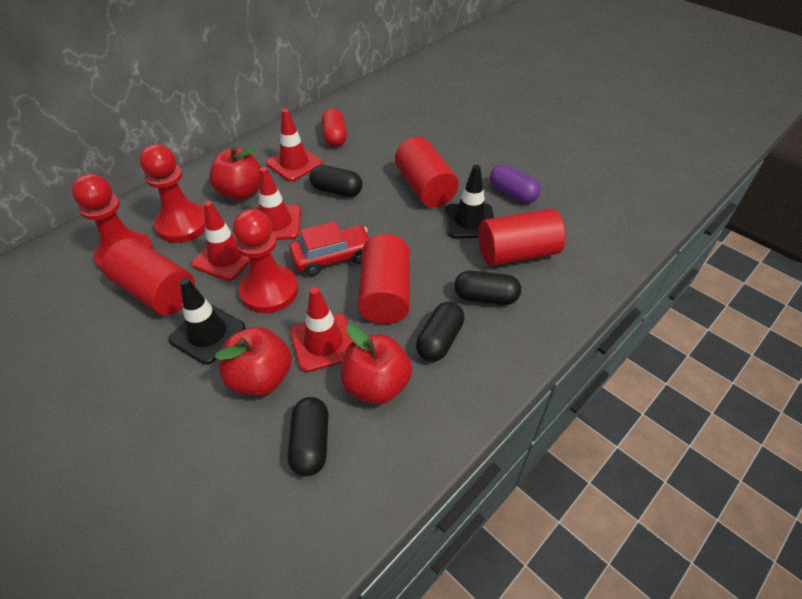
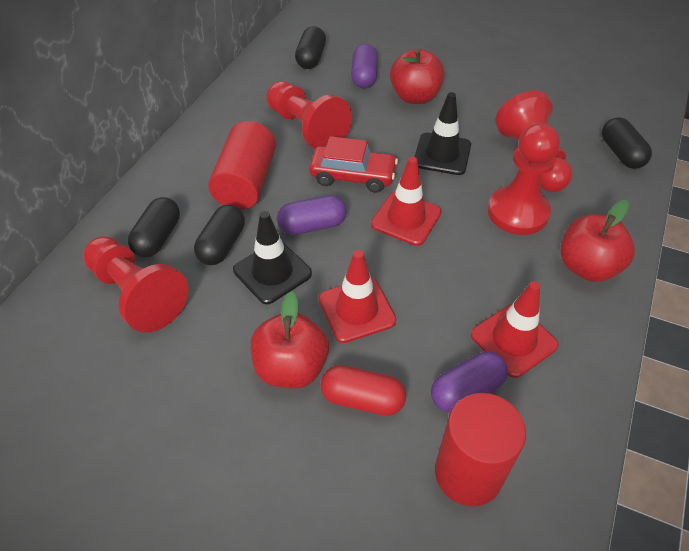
purple capsule: [490,165,541,203] = 1 -> [277,195,346,235] [351,44,378,88] [431,351,508,413] = 3
red cylinder: [102,238,195,315] [358,234,410,324] [395,137,459,208] [479,208,566,266] = 4 -> [208,121,276,210] [435,393,526,507] = 2
red pawn: [71,174,154,271] [140,144,205,243] [233,209,298,313] = 3 -> [83,236,189,333] [267,81,352,149] [488,123,560,235] [495,90,573,192] = 4
red traffic cone: [191,201,249,281] [255,167,301,240] [266,109,322,181] [290,287,353,372] = 4 -> [318,250,396,343] [371,157,442,246] [471,281,559,378] = 3

